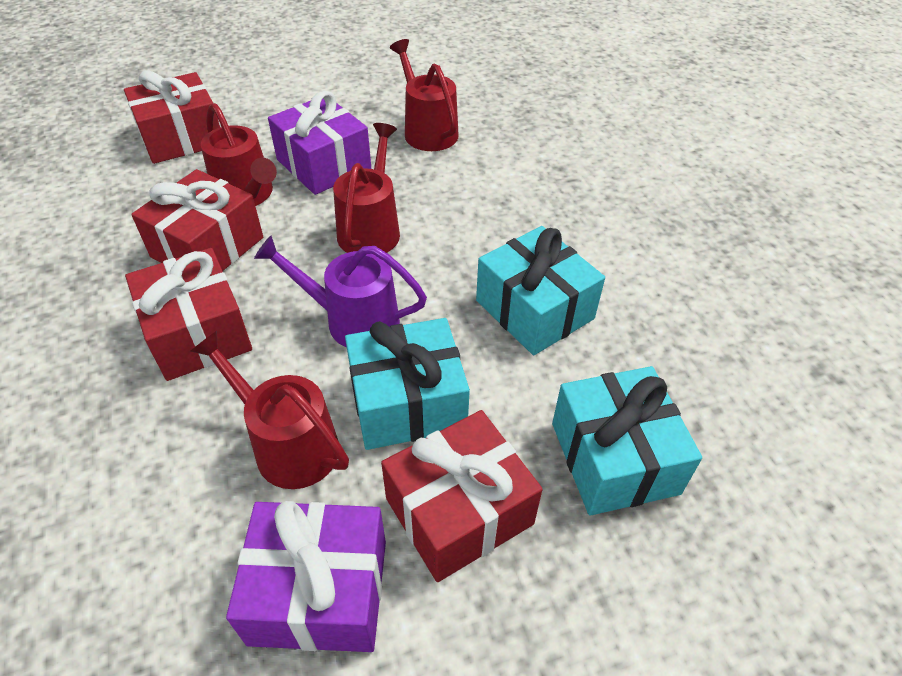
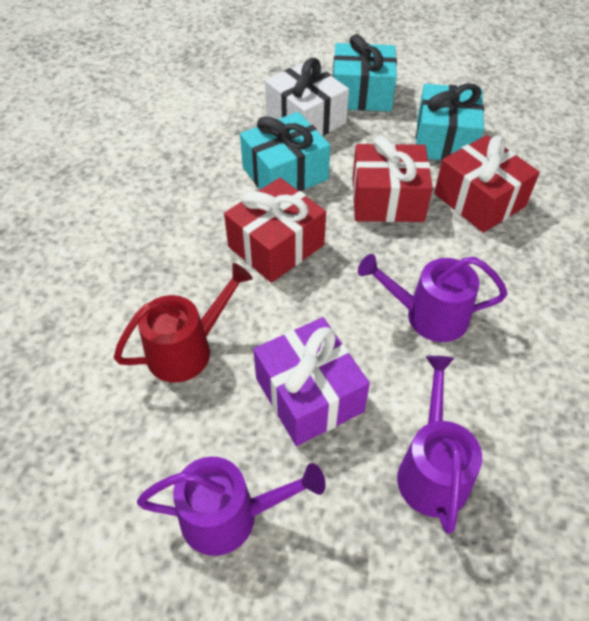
purple gift: [226,501,386,652] [268,91,371,195] = 2 -> [253,317,370,446] = 1
purple watering can: [254,235,427,347] = 1 -> [137,457,326,556] [358,254,508,342] [397,356,482,534] = 3
red gift: [124,70,220,164] [125,248,252,381] [131,169,263,271] [381,410,543,582] = 4 -> [224,178,326,283] [352,136,433,222] [434,135,540,233] = 3
red watering can: [190,331,349,489] [201,103,277,206] [333,123,400,253] [390,39,459,151] = 4 -> [114,263,253,383] = 1
white gift: none = 0 -> [265,58,349,136] = 1

